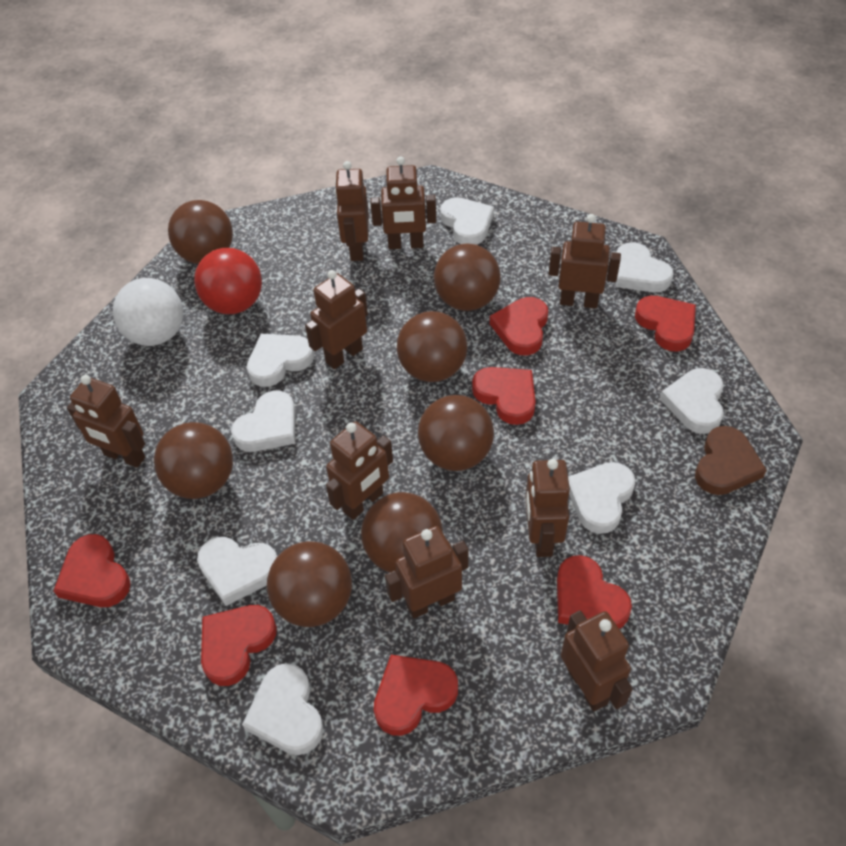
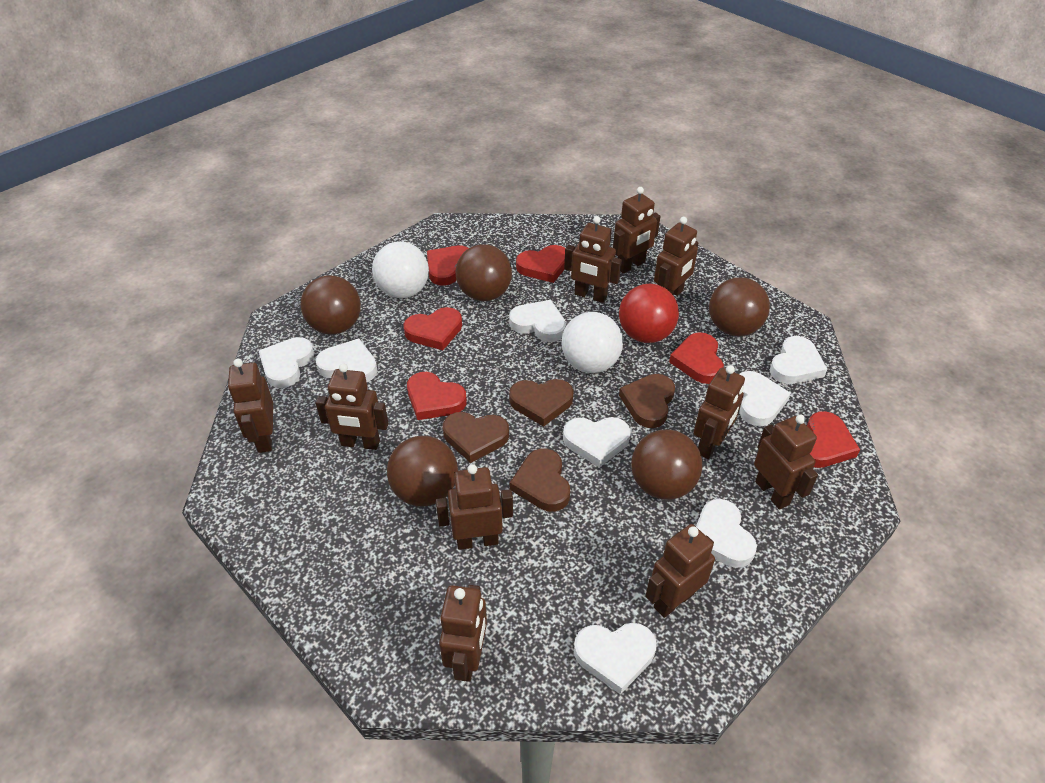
brown ball: [154,422,233,499] [168,200,233,264] [267,541,352,627] [361,492,443,572] [397,311,467,382] [418,395,494,471] [434,243,500,311] = 7 -> [301,275,361,335] [387,436,458,506] [455,244,512,301] [631,429,702,500] [709,277,770,336] = 5
brown heart: [695,426,767,495] = 1 -> [443,412,509,463] [509,379,574,427] [510,448,570,512] [619,374,675,428] = 4
brown robot: [67,375,145,468] [305,270,368,369] [326,421,393,520] [335,161,369,261] [371,156,436,249] [385,526,469,619] [525,459,570,557] [549,214,621,308] [561,610,633,711] = 9 -> [228,359,273,453] [316,364,389,450] [436,464,513,550] [439,585,487,682] [564,216,622,303] [613,187,660,274] [645,524,715,618] [654,217,698,296] [694,365,745,459] [754,415,818,509] = 10
red heart: [53,534,131,607] [201,605,277,686] [374,655,458,736] [472,367,536,425] [490,297,548,355] [557,555,632,629] [635,296,696,351] = 7 -> [403,307,462,350] [407,372,467,420] [427,246,469,286] [516,245,565,283] [669,332,724,384] [807,411,860,468] = 6
white ball: [113,278,183,346] = 1 -> [372,241,429,298] [562,312,623,373] = 2

